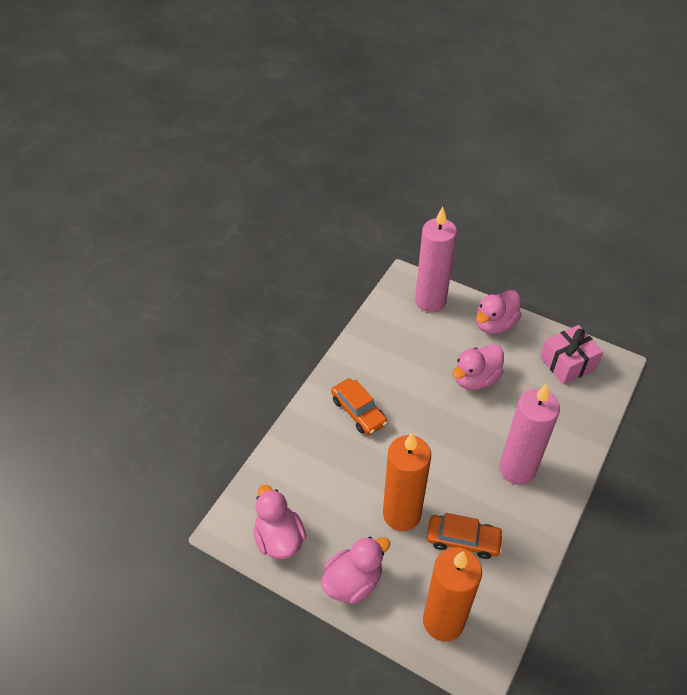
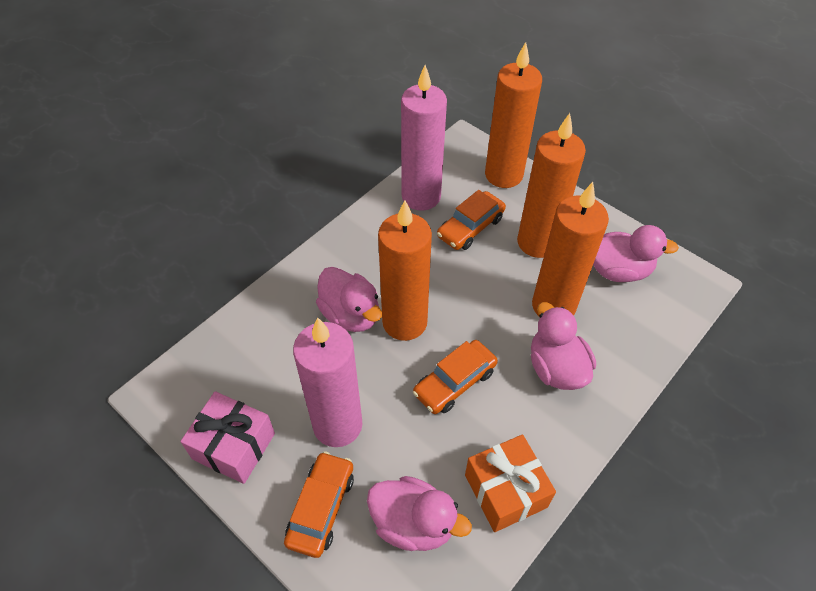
orange candle: [383,433,431,531] [423,547,482,641] = 2 -> [378,201,432,341] [485,42,542,188] [517,113,586,258] [532,182,609,316] = 4
orange car: [331,378,387,435] [427,513,504,559] = 2 -> [284,451,354,558] [413,340,498,414] [437,190,506,250] = 3
orange gift: none = 0 -> [465,434,556,532] = 1

